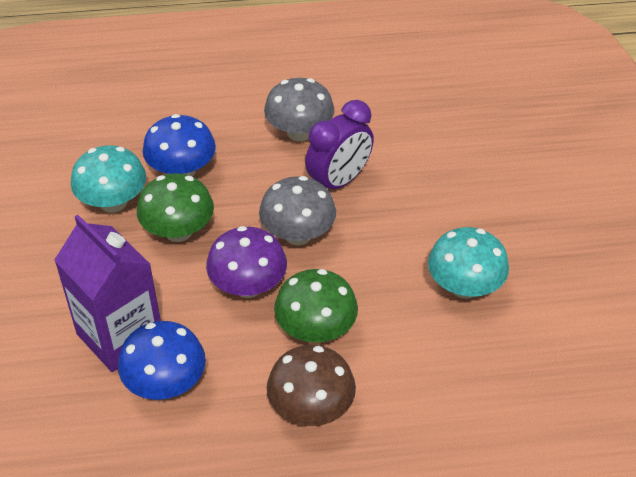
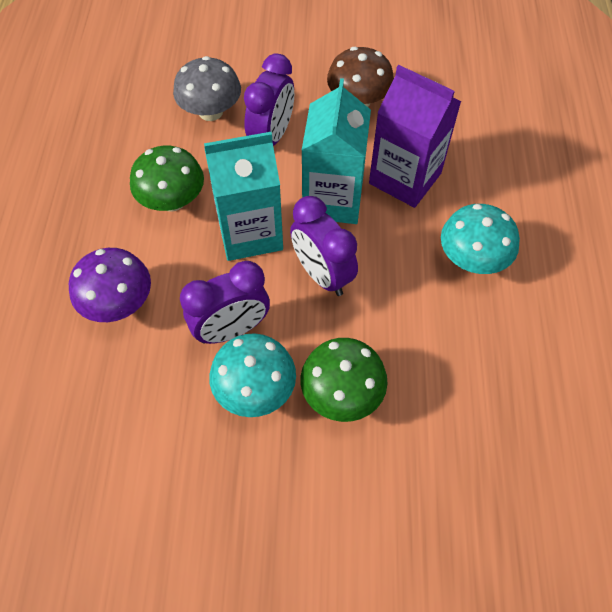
blue mushroom: [118,321,206,400] [143,114,216,177] = 2 -> none = 0
grey mushroom: [259,176,336,245] [264,78,334,141] = 2 -> [173,56,241,121] = 1
purple clock: [305,100,374,189] = 1 -> [180,261,270,344] [244,53,294,146] [290,196,358,296] = 3
turquoise carton: none = 0 -> [204,132,283,261] [302,78,371,224] = 2

